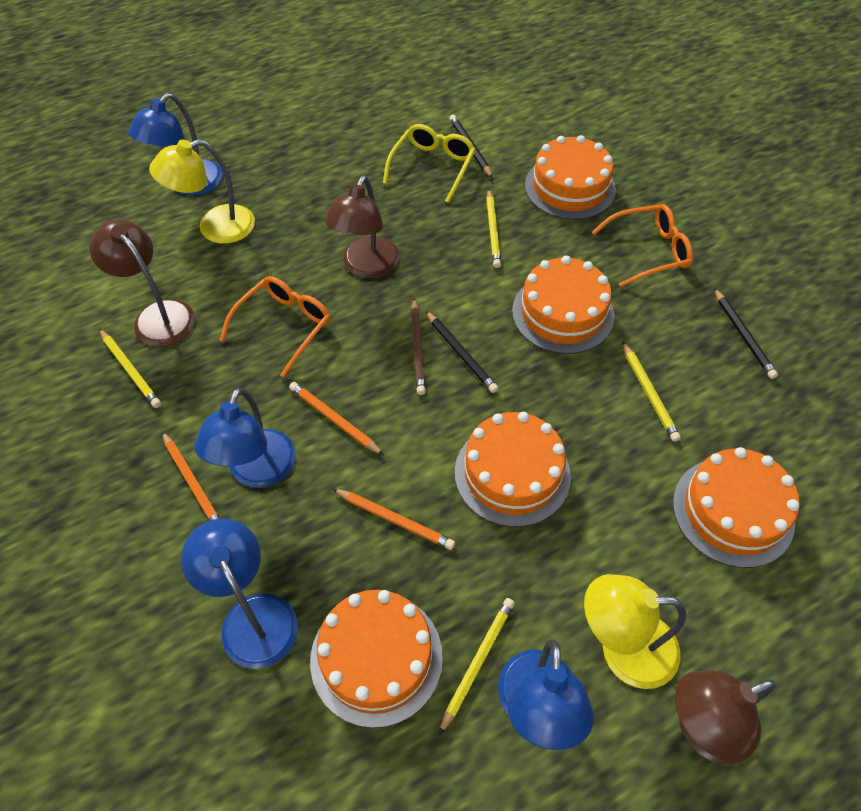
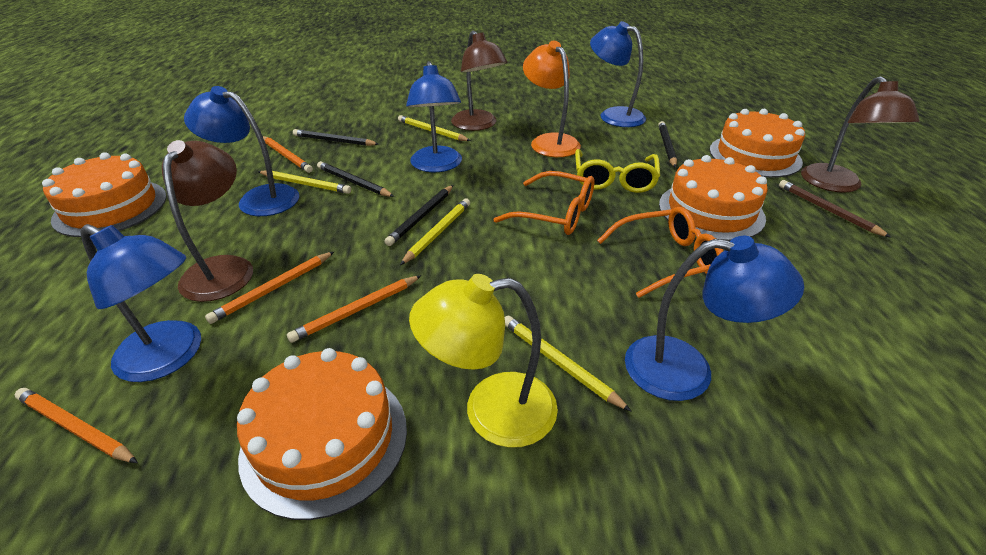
black pencil: [426,311,499,393] [449,115,493,178] [714,288,778,379] = 3 -> [293,129,379,146] [317,161,395,197] [384,185,453,246] [658,121,677,168] = 4
blue lamp: [128,93,223,195] [181,518,298,669] [194,388,296,488] [498,639,594,750] = 4 -> [80,224,201,382] [184,86,299,216] [406,61,462,172] [590,21,646,127] [625,236,804,401] = 5
orange cake: [310,590,443,728] [455,412,571,527] [512,256,614,354] [525,135,616,220] [673,447,800,568] = 5 -> [42,152,167,237] [237,348,407,520] [659,155,768,241] [709,109,805,178] = 4
orange lamp: none = 0 -> [523,41,581,157] = 1
orange pencil: [162,431,220,521] [289,382,384,455] [333,489,455,550] = 3 -> [15,388,138,463] [205,252,334,324] [263,136,313,173] [287,275,422,343] = 4
yellow lamp: [149,139,255,244] [584,574,686,689] = 2 -> [409,274,558,448] = 1

